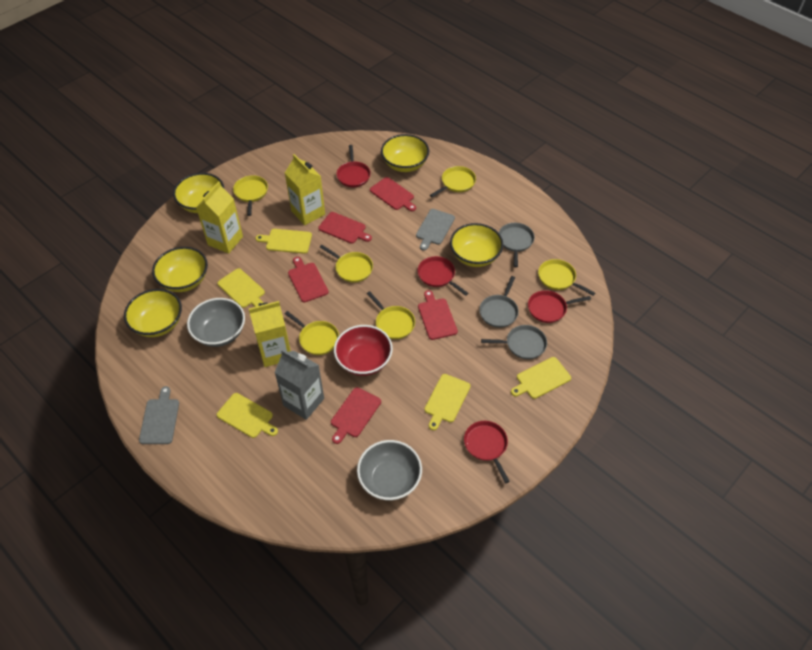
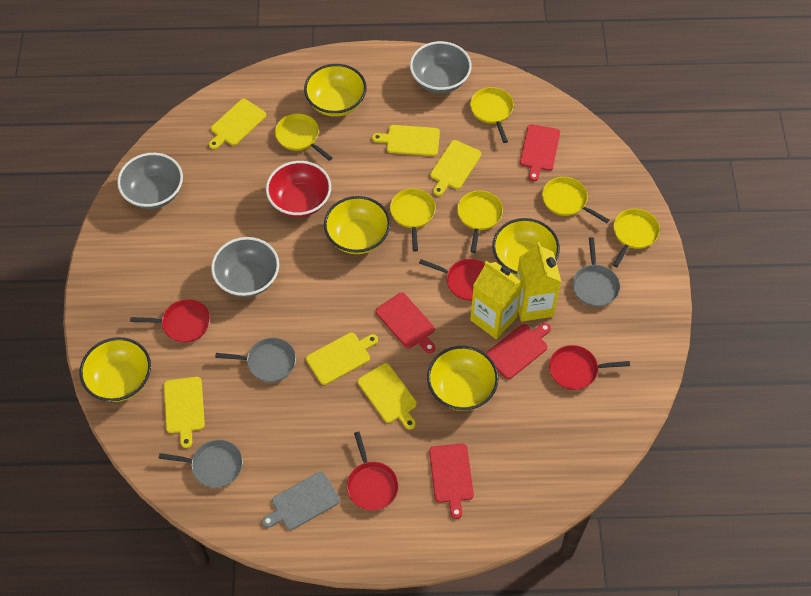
grey bowl: [187,298,245,347] [357,440,422,501] = 2 -> [117,153,183,209] [211,237,279,297] [410,41,472,93] = 3
grey carton: [275,349,324,420] = 1 -> none = 0
grey cutting board: [139,386,179,444] [416,209,455,251] = 2 -> [262,471,340,530] = 1
red cutting board: [288,257,329,303] [318,212,372,244] [331,387,381,444] [370,177,416,211] [418,290,458,340] = 5 -> [376,292,435,353] [429,444,474,519] [485,323,551,379] [520,124,560,181] = 4
yellow carton: [196,181,243,254] [249,301,291,367] [285,154,325,225] = 3 -> [470,261,523,339] [517,242,561,322] = 2
yellow cutting board: [217,393,278,438] [218,268,265,308] [256,229,312,254] [424,374,470,430] [511,357,571,399] = 5 -> [164,377,205,448] [209,99,266,149] [306,332,378,385] [358,363,417,430] [372,125,440,156] [430,140,481,196] = 6

